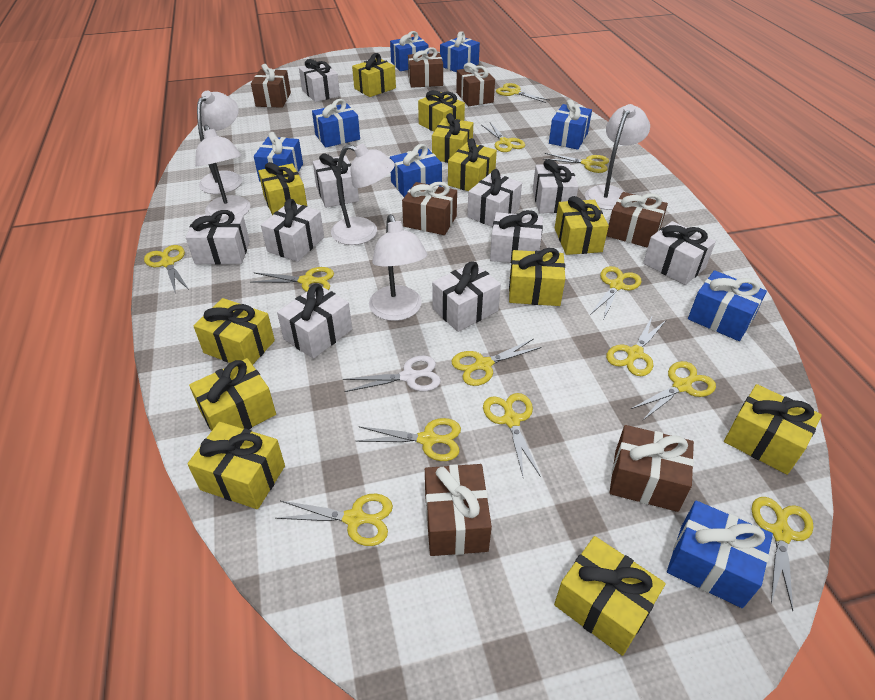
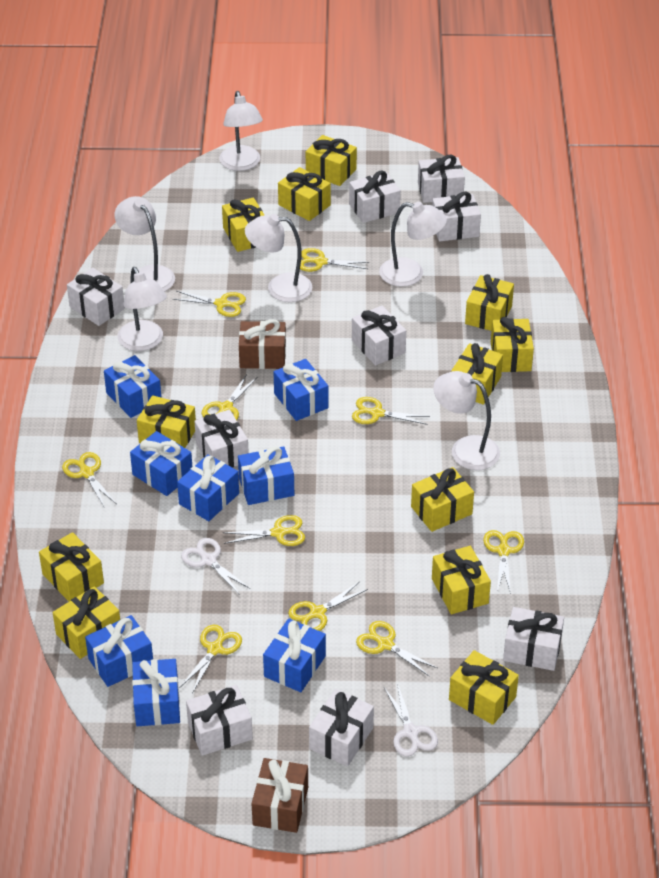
brown gift: [251,64,291,108] [402,182,457,235] [408,47,443,88] [425,464,492,556] [456,63,495,106] [607,192,668,248] [609,425,694,512] = 7 -> [239,319,286,369] [252,758,308,833] = 2
white gift: [186,210,250,264] [261,199,324,262] [277,284,352,359] [299,59,340,102] [313,153,359,208] [432,261,501,332] [467,169,522,227] [490,210,543,263] [533,159,578,213] [643,221,716,285] = 10 -> [67,268,125,326] [186,685,253,756] [195,410,249,468] [309,689,374,766] [349,170,401,223] [352,306,406,366] [418,155,465,203] [432,192,481,242] [503,607,564,671] = 9
white lamp: [195,125,251,216] [197,91,242,194] [331,144,395,245] [369,214,428,321] [585,104,650,210] = 5 -> [114,196,175,292] [118,267,167,351] [219,91,263,171] [245,214,312,302] [379,202,447,287] [433,371,500,470] = 6
white scissors: [343,355,441,392] = 1 -> [181,538,250,595] [384,683,438,757] = 2
yellow scissors: [144,245,189,294] [251,267,334,292] [275,493,393,546] [356,418,461,461] [452,339,542,386] [482,122,525,152] [483,393,540,476] [496,83,549,103] [543,153,609,173] [590,266,642,321] [606,317,666,376] [631,361,716,420] [751,497,814,611] = 13 -> [62,452,116,508] [173,291,246,317] [180,625,242,693] [202,374,258,420] [222,515,305,546] [288,582,368,631] [300,248,369,272] [352,397,430,425] [356,621,437,677] [483,530,524,594] = 10

